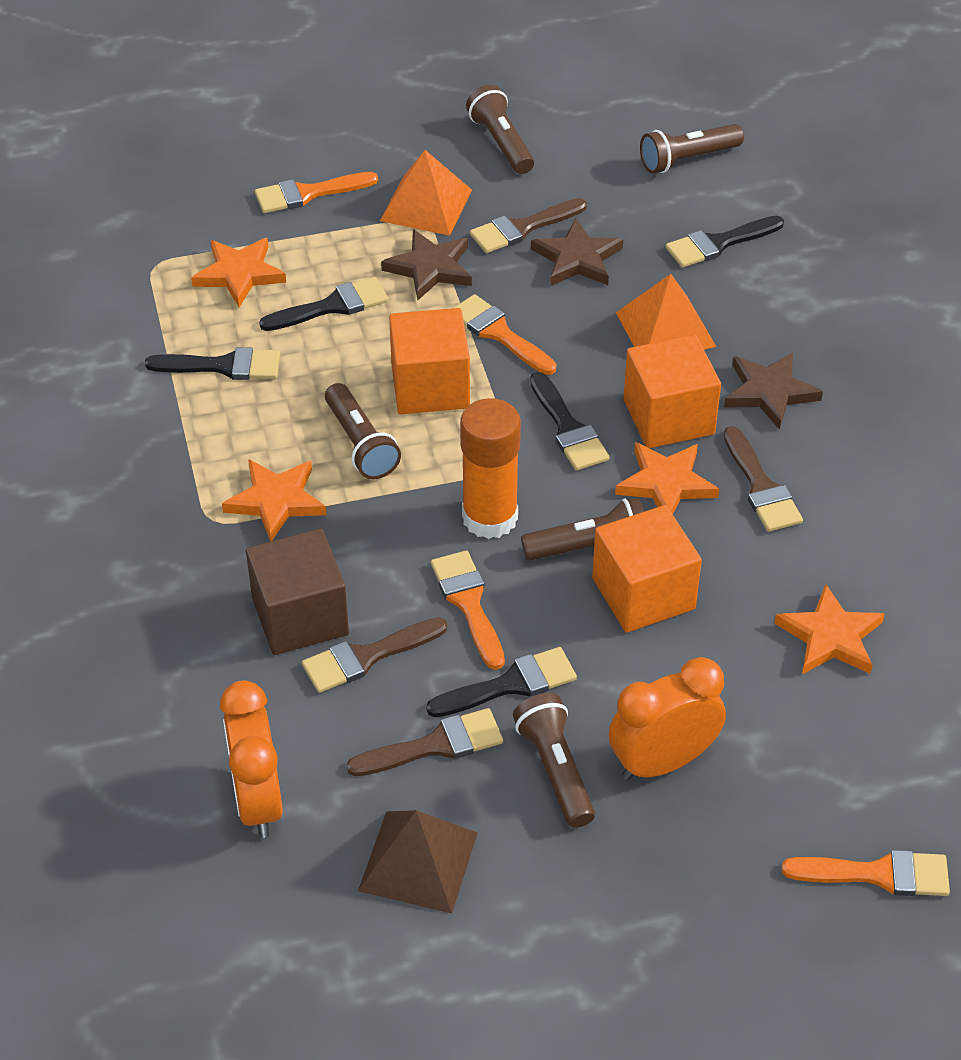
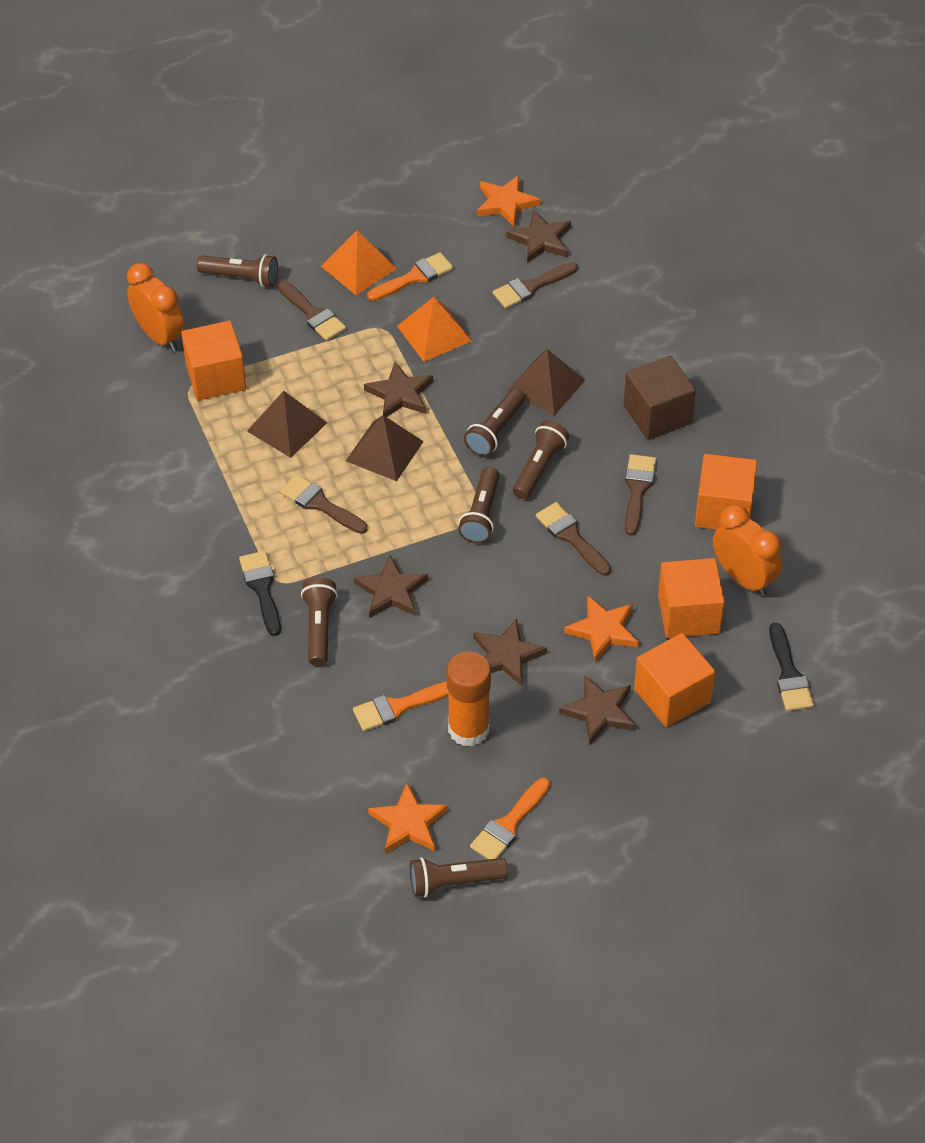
black brush: [145,347,280,380] [259,277,388,331] [426,647,577,717] [530,372,609,471] [666,216,784,268] = 5 -> [239,551,281,636] [769,622,814,711] = 2
brown brush: [302,617,448,693] [347,708,503,776] [470,198,587,253] [723,426,803,532] = 4 -> [277,280,346,341] [280,475,368,534] [493,262,578,308] [536,502,611,576] [625,454,656,536] = 5
brown flashlight: [325,383,401,479] [466,85,534,174] [513,693,595,828] [521,498,644,561] [640,124,744,174] = 5 -> [197,254,278,287] [301,577,337,666] [410,858,508,897] [458,467,500,543] [464,388,525,457] [513,420,569,499] = 6
brown pyramid: [358,810,478,914] = 1 -> [247,391,327,458] [346,415,424,481] [507,349,585,416] = 3
brown star: [381,229,472,300] [531,218,623,286] [724,352,823,430] = 3 -> [354,555,428,618] [364,362,433,417] [473,619,547,686] [506,210,571,263] [559,675,635,744] = 5
orange brush: [255,172,378,213] [431,550,505,670] [454,294,556,375] [781,850,950,896] = 4 -> [353,682,449,731] [367,252,453,301] [470,778,550,859] = 3
orange cube: [389,308,470,414] [592,505,702,633] [623,335,721,448] = 3 -> [181,321,246,400] [634,633,715,727] [658,558,725,638] [695,454,757,530] = 4
orange star: [191,238,286,307] [222,459,326,541] [615,442,719,514] [774,584,885,674] = 4 -> [368,783,448,854] [477,175,541,227] [564,595,639,662] = 3

